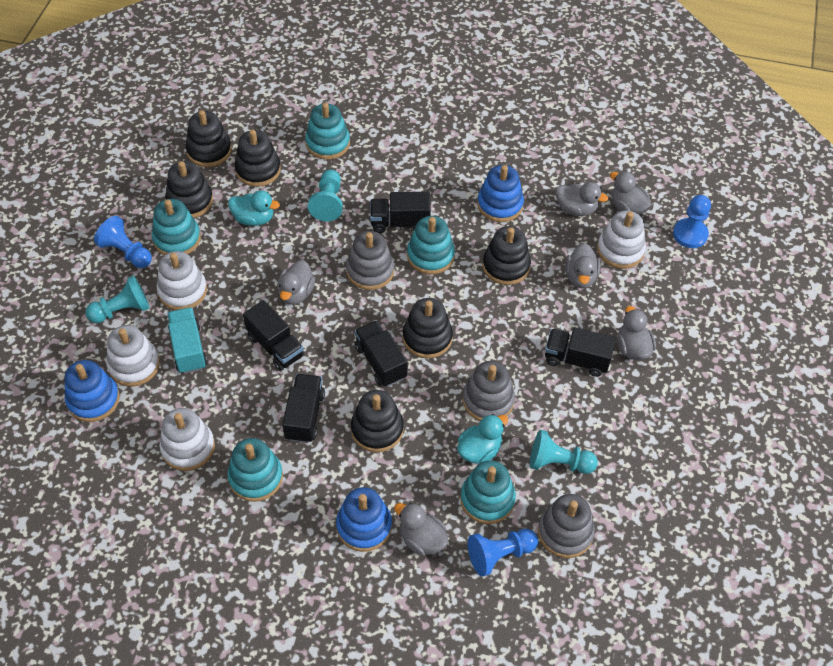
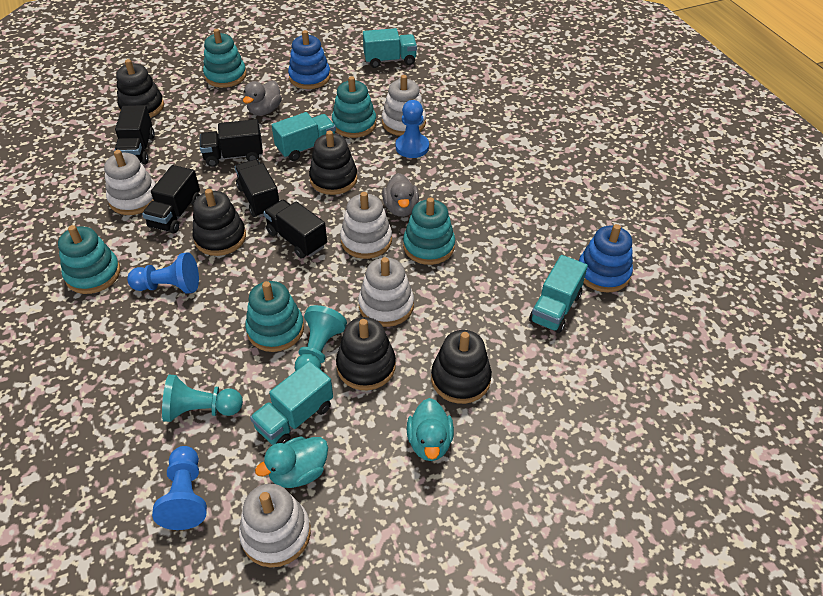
black stacking toy: [165,161,213,218] [186,110,232,167] [235,130,281,187] [351,390,404,452] [403,298,453,358] [483,226,531,285] = 6 -> [116,59,164,118] [192,189,246,256] [309,130,358,195] [336,317,396,390] [431,330,492,404] = 5
blue stacking toy: [65,360,120,422] [336,487,392,552] [477,165,524,222] = 3 -> [288,30,331,89] [579,224,633,293] = 2
grey duck: [277,260,315,305] [394,503,448,556] [556,182,608,216] [565,243,601,288] [610,171,651,215] [617,306,656,360] = 6 -> [243,80,282,116] [382,173,419,217] = 2
grey stacking toy: [346,231,394,290] [463,361,515,421] [538,494,595,558] = 3 -> none = 0
turquoise pawn: [85,276,150,323] [308,170,343,221] [530,430,598,474] = 3 -> [162,375,243,422] [295,305,347,371] = 2
turquoise truck: [167,307,208,374] = 1 -> [250,361,333,445] [272,112,336,161] [363,28,417,68] [529,255,588,333] = 4
white stacking toy: [106,325,160,386] [157,251,207,310] [159,408,215,471] [597,210,646,269] = 4 -> [104,150,156,215] [239,484,311,567] [340,192,392,259] [358,257,414,327] [382,75,426,136] = 5

